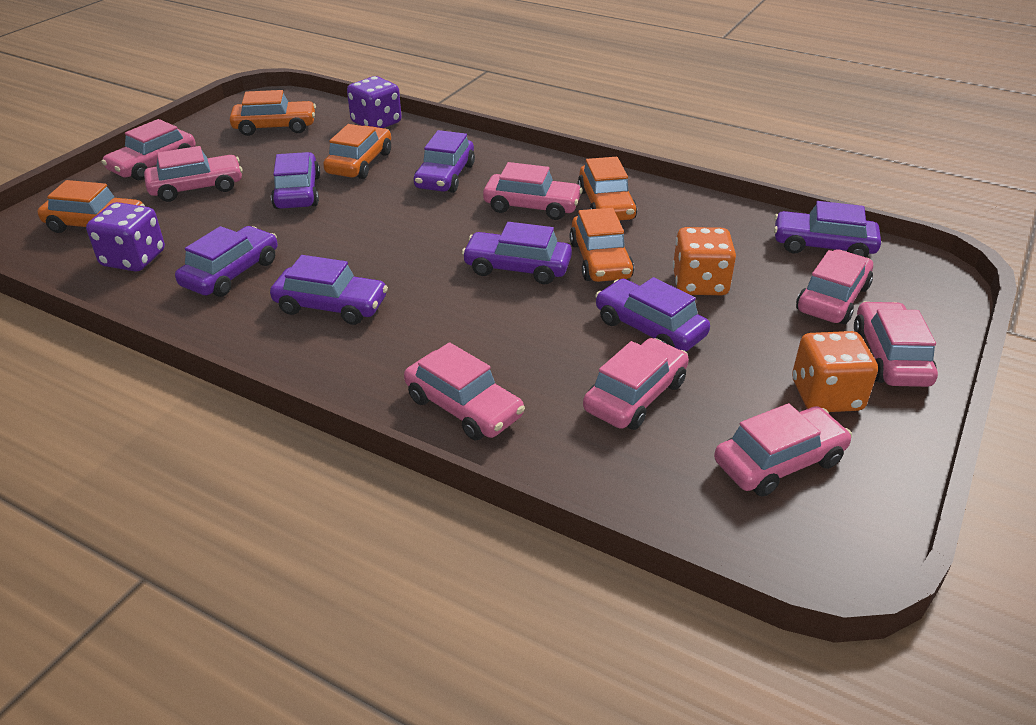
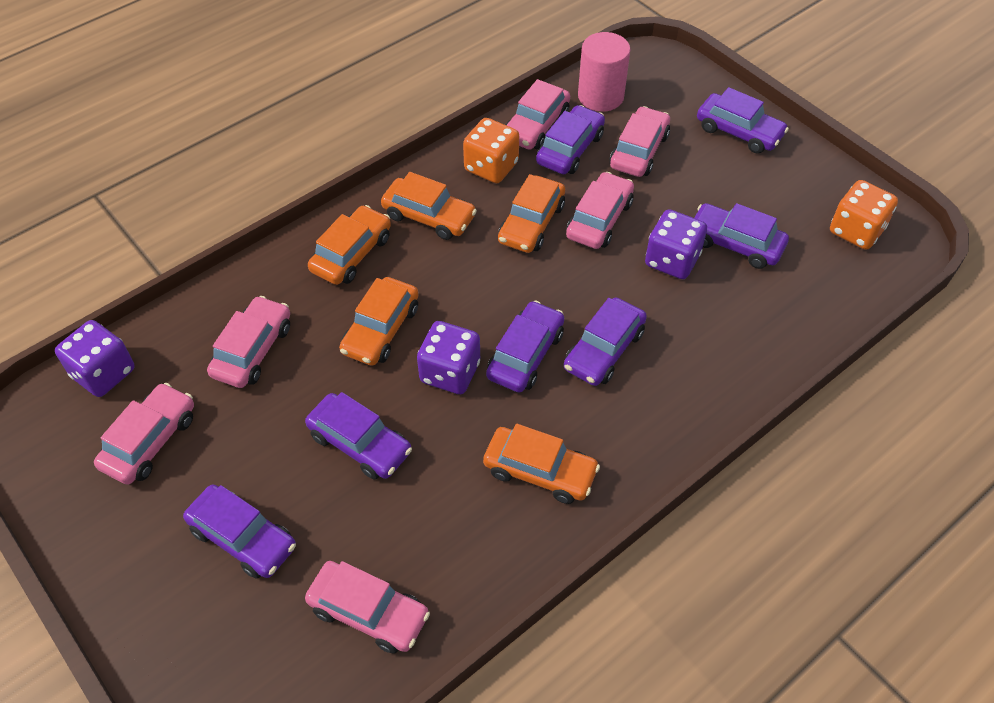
pink car: [102,119,196,180] [144,146,243,202] [404,342,525,440] [483,162,583,220] [583,338,689,430] [714,403,852,497] [796,249,873,324] [854,301,938,387] = 8 -> [94,383,194,485] [207,296,290,388] [305,561,430,654] [506,79,570,150] [566,172,634,249] [610,106,670,177] = 6
pink cylinder: none = 0 -> [578,32,630,112] = 1
purple dice: [86,202,165,272] [347,76,401,128] = 2 -> [55,320,135,397] [417,321,480,394] [645,209,707,279] = 3

